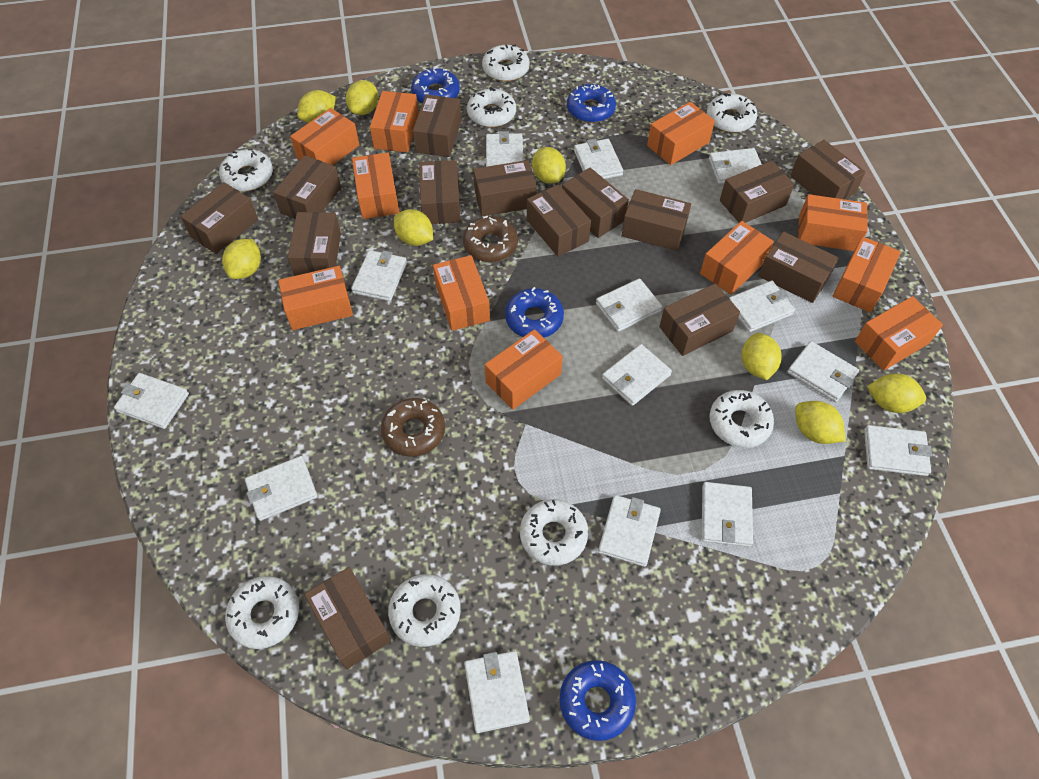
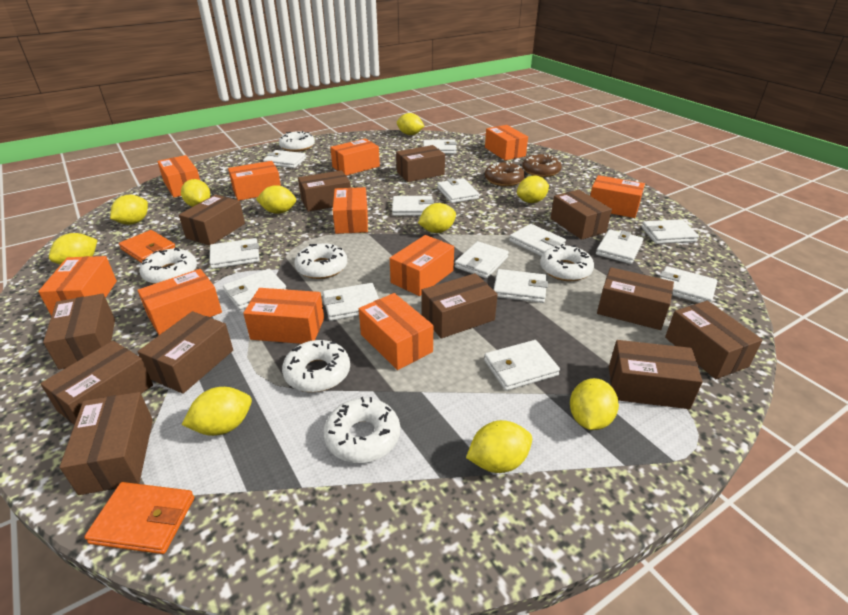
blue donut: [411,67,460,104] [505,287,564,338] [559,660,636,741] [567,84,616,123] = 4 -> none = 0
brown box: [180,182,258,254] [273,155,341,219] [288,212,341,276] [304,567,391,669] [413,95,461,157] [419,160,461,224] [473,160,537,216] [527,184,591,257] [562,168,629,238] [622,189,691,251] [659,283,740,356] [720,161,794,223] [758,231,839,303] [790,140,866,200] = 14 -> [40,341,153,425] [43,294,115,369] [60,392,153,495] [138,311,233,394] [179,194,245,246] [298,170,351,212] [396,145,445,182] [422,273,498,339] [551,190,612,240] [597,267,674,330] [609,340,703,409] [665,301,763,379] = 12
orange wallet: none = 0 -> [84,482,194,554] [119,230,175,263] = 2
white donut: [219,149,273,191] [225,576,299,649] [388,574,461,647] [467,87,516,127] [482,45,530,82] [520,499,588,566] [707,93,757,133] [709,390,774,448] = 8 -> [140,247,197,284] [279,131,315,152] [282,340,350,392] [294,243,347,279] [324,397,400,463] [540,244,594,281] = 6
yellow lemon: [222,239,261,279] [297,90,336,123] [346,80,378,115] [394,209,433,246] [532,147,566,184] [741,333,782,380] [795,401,846,444] [867,374,926,413] = 8 -> [49,233,97,265] [110,195,148,225] [181,179,211,207] [182,387,252,436] [256,185,296,214] [397,113,425,135] [418,203,456,233] [466,420,532,473] [517,176,549,203] [570,378,619,430] = 10

